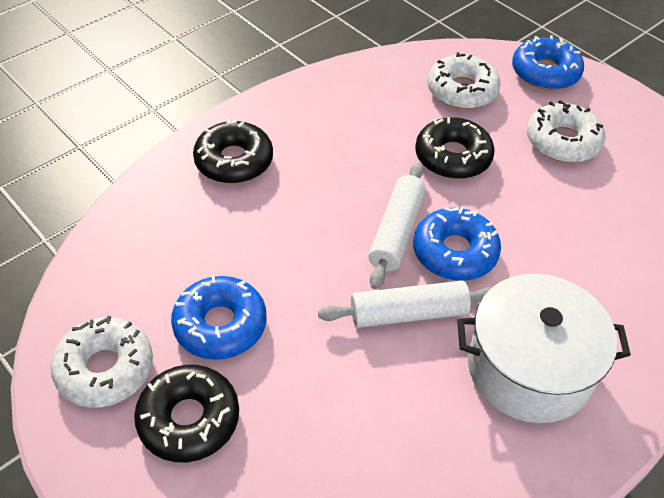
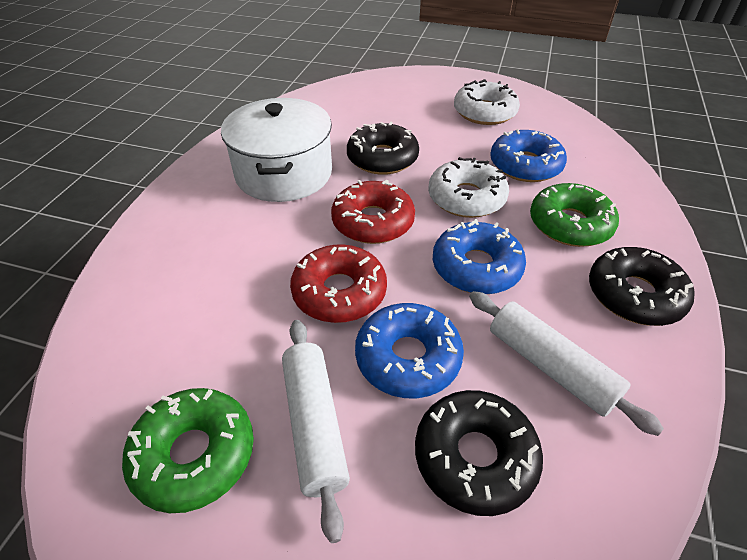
green donut: none = 0 -> [122,388,254,513] [530,183,619,247] = 2
red donut: none = 0 -> [290,244,387,323] [331,180,415,244] = 2
white donut: [51,316,153,408] [427,52,501,109] [527,100,606,163] = 3 -> [428,157,509,218] [454,79,520,125] = 2

